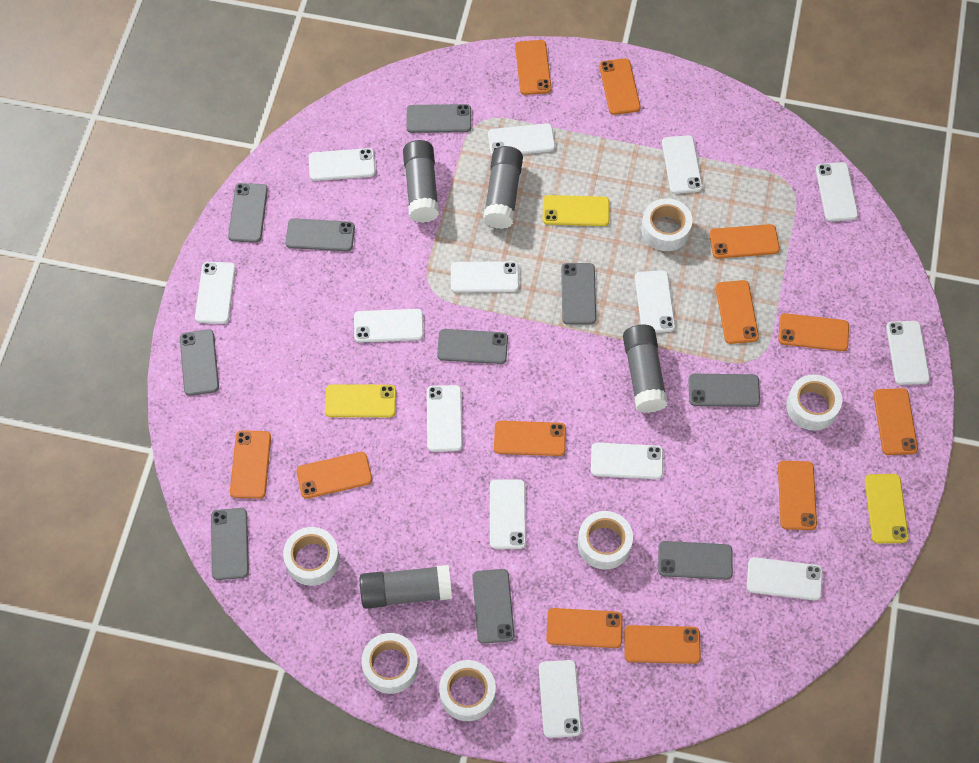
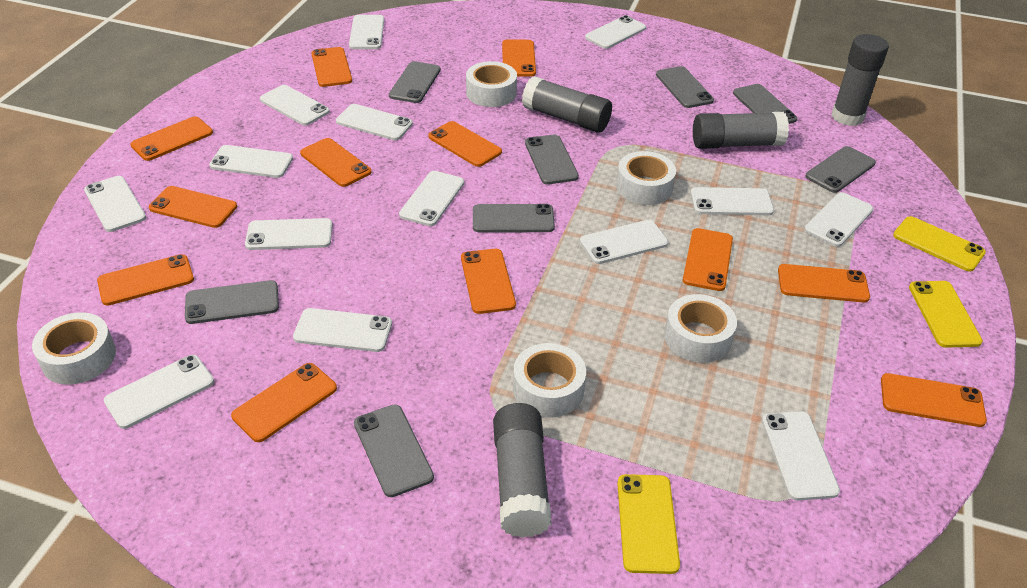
grey phone: [180,329,219,396] [211,508,249,580] [228,183,268,243] [286,218,355,251] [407,104,471,133] [437,329,508,364] [472,569,514,644] [561,263,596,324] [658,541,733,580] [688,374,760,407] = 10 -> [185,280,279,324] [354,404,434,497] [389,61,441,103] [473,204,555,232] [525,135,579,184] [656,66,714,108] [733,84,797,124] [805,146,876,193] = 8
white tape: [283,527,340,586] [362,633,419,694] [439,660,496,721] [578,511,633,570] [641,198,692,251] [786,374,842,431] = 6 -> [32,312,116,385] [466,61,517,107] [513,343,586,418] [616,151,676,205] [664,294,737,363] = 5

